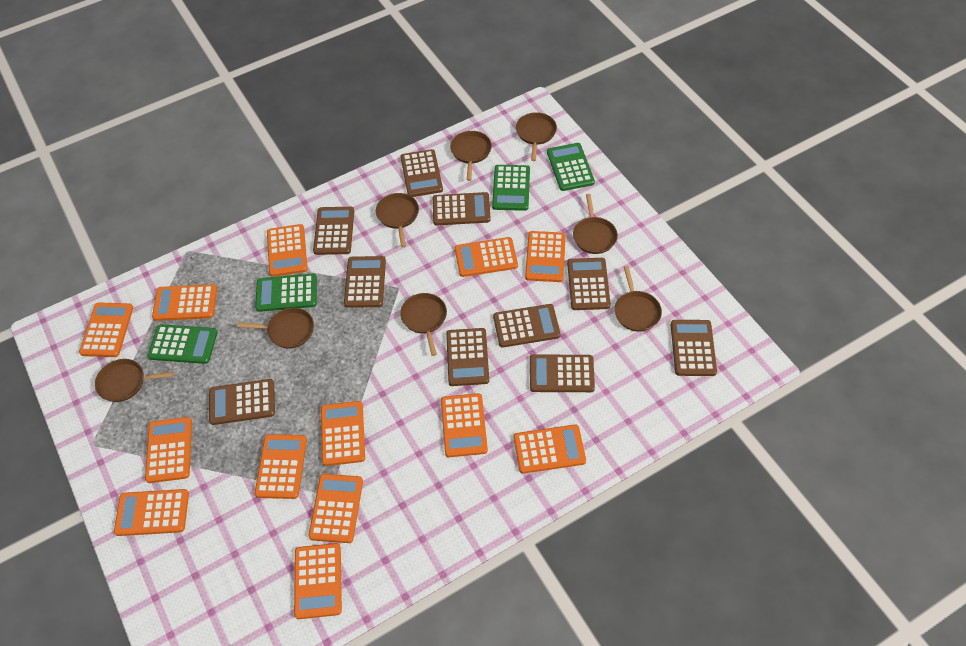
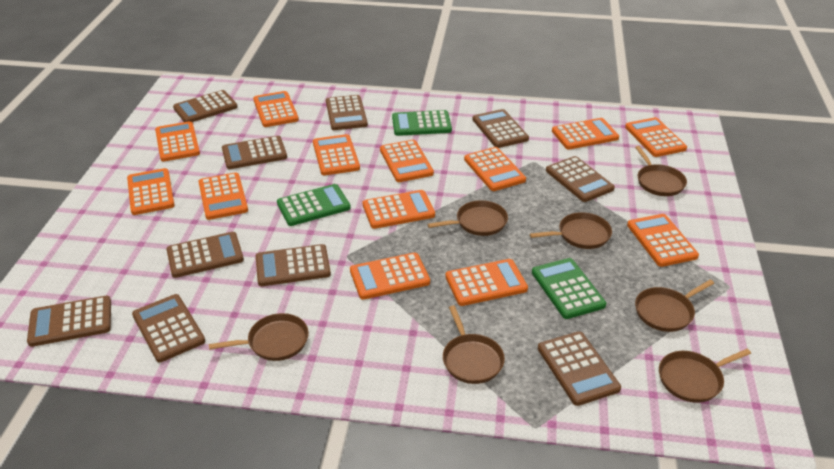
brown pan: [95,359,174,402] [237,308,314,349] [376,193,419,247] [400,293,447,356] [450,131,492,181] [516,112,557,161] [573,194,618,254] [614,266,662,332] = 8 -> [209,313,309,361] [427,200,508,236] [443,305,505,384] [530,212,612,249] [635,146,687,196] [635,280,714,332] [659,349,751,403] = 7
green calculator: [147,324,218,364] [255,274,317,312] [492,165,530,211] [547,143,595,191] = 4 -> [277,184,351,226] [392,110,452,136] [532,258,606,319] = 3

